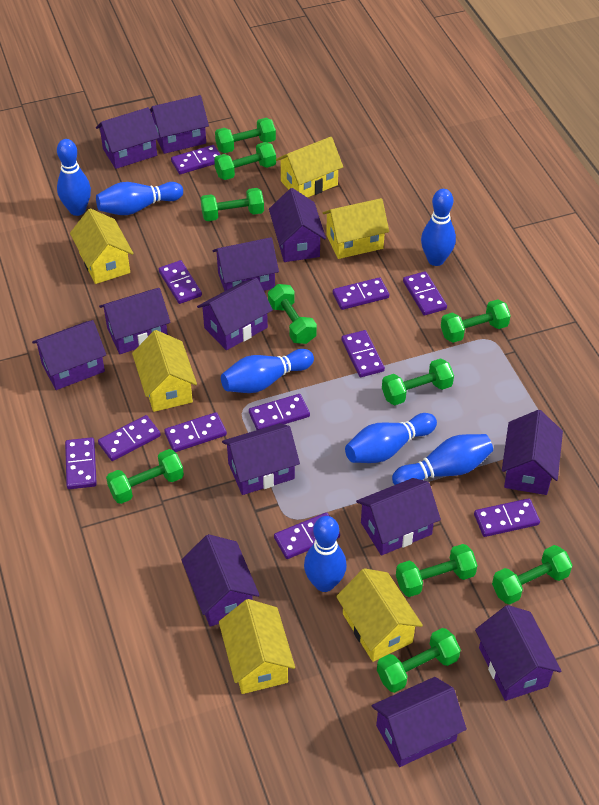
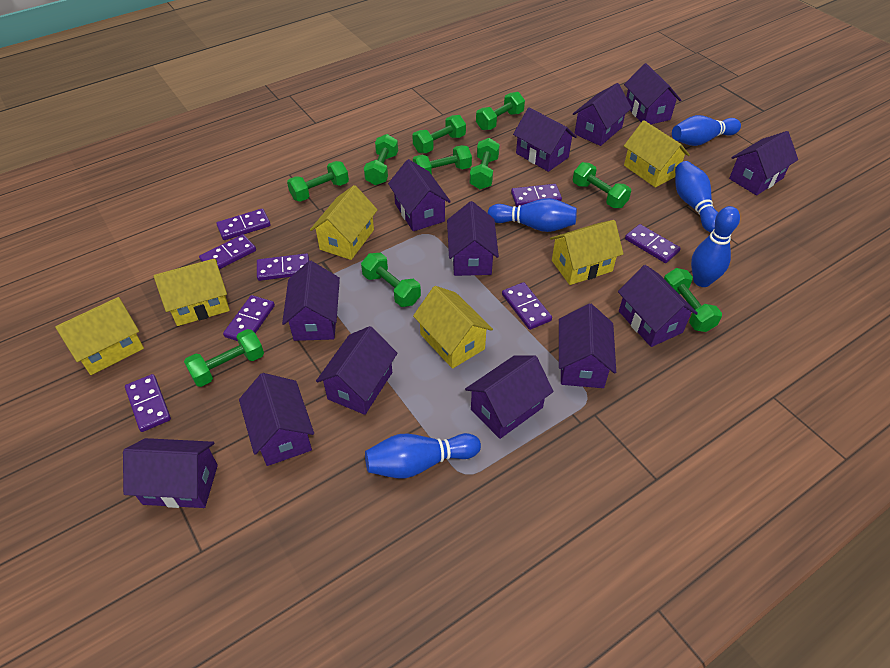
blue bowling pin: [57,139,91,216] [96,182,183,215] [221,349,314,393] [304,516,347,592] [345,413,437,463] [392,434,493,485] [421,189,456,266] = 7 -> [365,433,481,478] [488,198,577,232] [672,115,741,146] [675,161,718,232] [691,206,740,287] = 5
purple domino: [65,437,97,489] [98,415,161,461] [159,260,202,304] [164,412,227,452] [171,145,220,174] [249,394,310,430] [274,512,340,559] [333,277,389,310] [341,330,385,377] [403,271,447,316] [474,498,540,537] = 11 -> [125,374,171,432] [199,234,256,269] [216,208,271,240] [223,295,275,341] [257,253,309,281] [502,282,552,330] [511,184,562,207] [625,224,681,263] = 8

